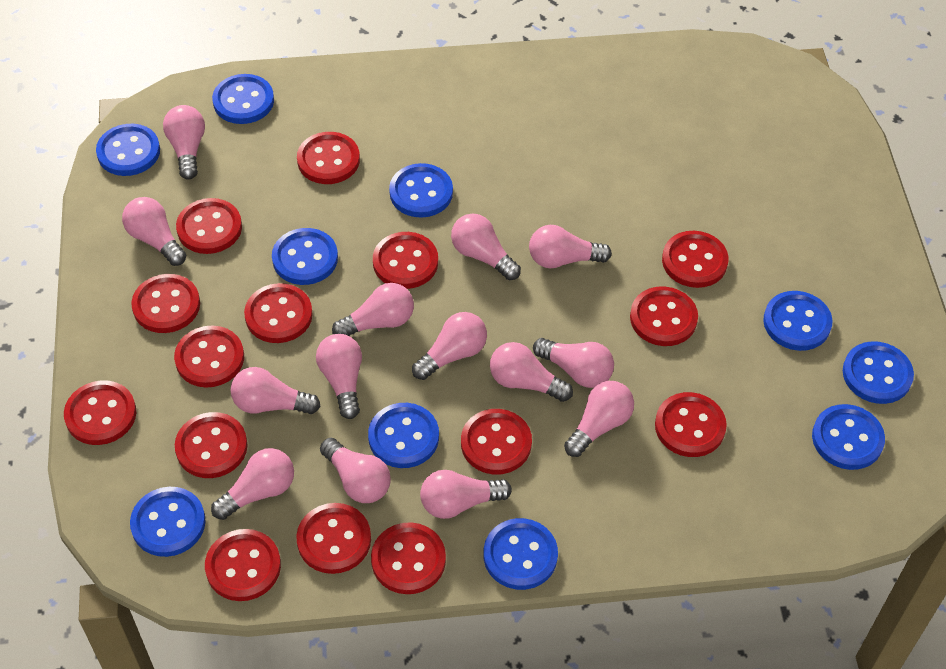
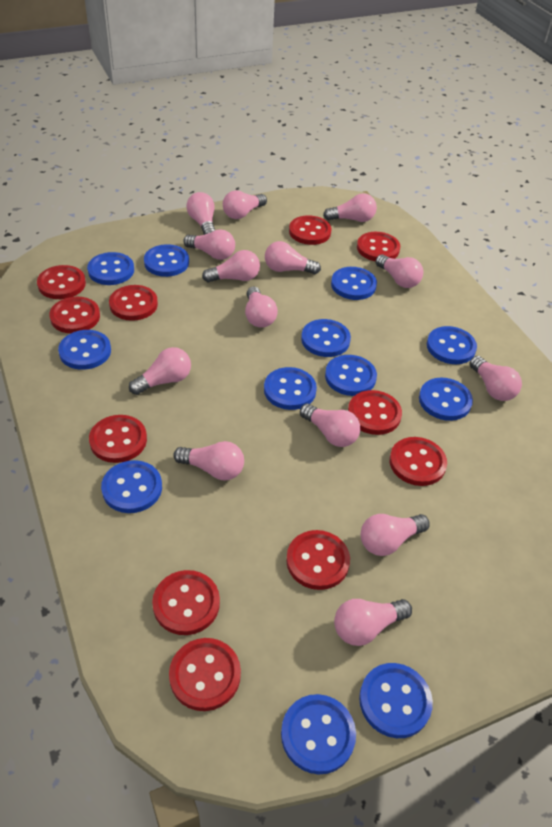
blue button: [96,124,160,176] [130,487,206,557] [212,74,274,124] [272,228,338,285] [368,403,439,468] [389,163,453,218] [484,518,558,590] [763,291,832,351] [812,404,885,470] [843,341,914,404] = 10 -> [58,330,111,370] [87,252,134,285] [101,460,162,513] [144,244,189,277] [264,367,317,410] [281,694,356,774] [301,319,351,357] [325,355,377,396] [331,267,377,300] [359,663,433,738] [419,378,473,421] [427,326,477,364] = 12
red button: [64,380,136,445] [131,274,200,333] [174,326,244,388] [175,412,247,478] [176,198,242,254] [205,529,281,601] [244,283,313,343] [296,503,371,574] [297,132,360,184] [371,522,446,594] [373,232,438,289] [461,409,532,474] [630,286,698,346] [655,392,727,457] [662,231,729,288] = 15 -> [37,265,86,299] [49,297,100,333] [89,415,147,463] [109,285,158,321] [152,570,220,635] [169,638,241,711] [286,530,350,590] [289,215,332,245] [348,390,402,435] [357,232,400,261] [390,437,447,486] = 11

